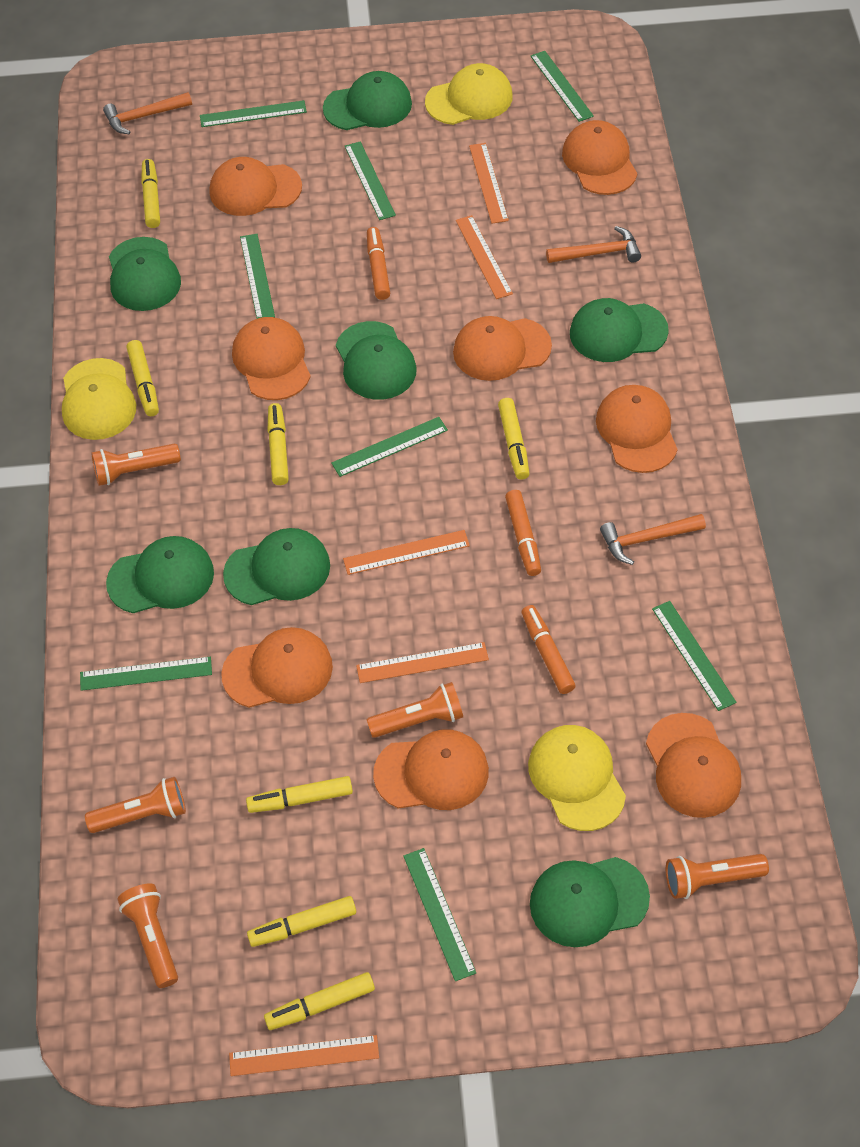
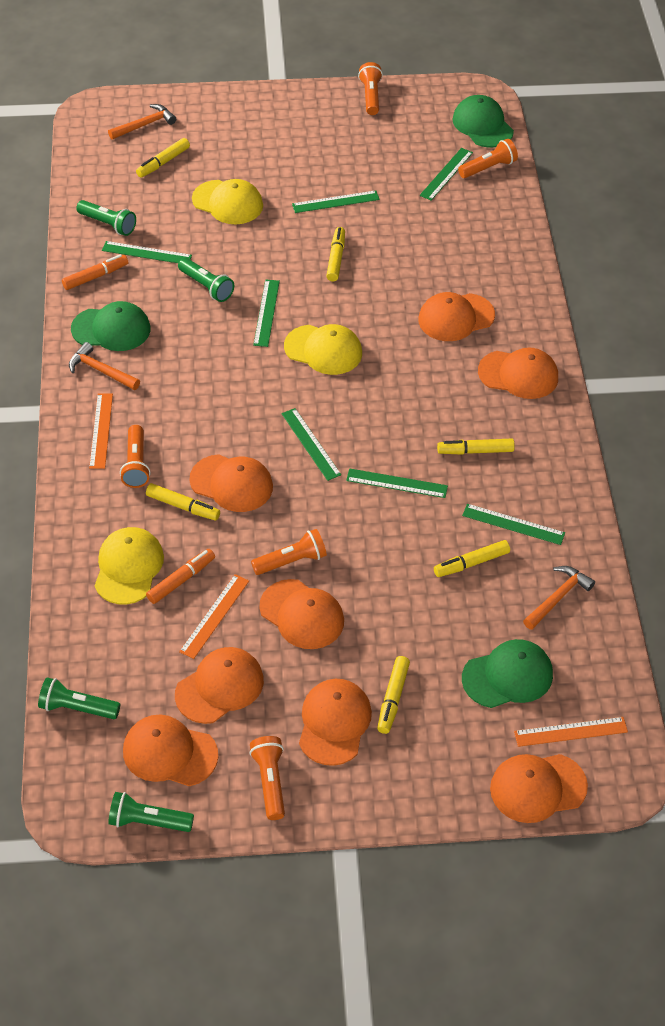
green cap: [106,536,214,613] [109,237,181,311] [223,528,330,605] [323,71,412,130] [336,321,417,400] [530,857,650,947] [570,298,669,362] = 7 -> [71,301,150,351] [452,95,514,148] [462,639,553,708] = 3
green flashlight: none = 0 -> [38,677,120,719] [76,200,136,236] [108,792,194,832] [178,258,234,302] = 4
green ruler: [80,657,212,691] [200,100,307,127] [240,234,275,319] [331,417,448,477] [345,141,396,220] [403,848,476,981] [531,51,594,122] [652,601,737,711] = 8 -> [102,241,192,263] [253,280,280,347] [282,408,341,481] [292,190,380,213] [346,468,448,498] [420,148,473,201] [462,504,565,545] = 7
orange marker: [367,227,390,300] [505,490,541,576] [521,605,576,694] = 3 -> [62,254,128,290] [146,549,215,604] = 2
orange ruler: [229,1035,379,1076] [343,530,470,575] [356,642,489,683] [456,215,513,299] [469,143,509,224] = 5 -> [89,393,113,469] [179,574,249,659] [514,717,628,747] = 3
yellow marker: [126,340,159,416] [141,159,160,228] [246,776,353,813] [247,896,356,947] [264,972,375,1030] [268,403,289,485] [498,398,530,480] = 7 -> [136,138,190,178] [146,483,220,521] [326,227,345,282] [377,656,410,734] [434,540,510,577] [437,439,515,455] = 6

